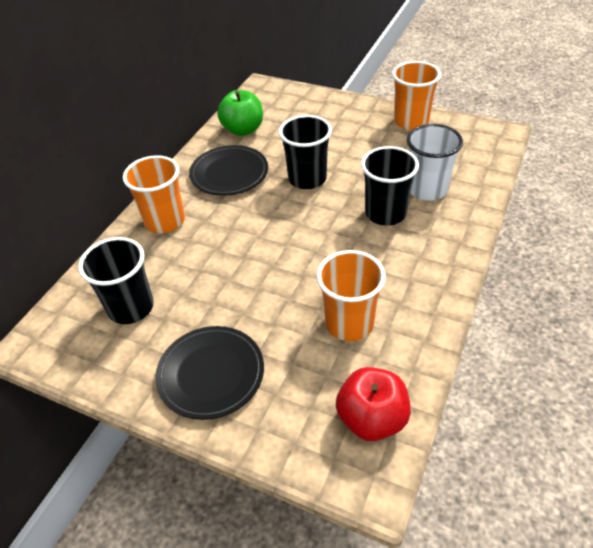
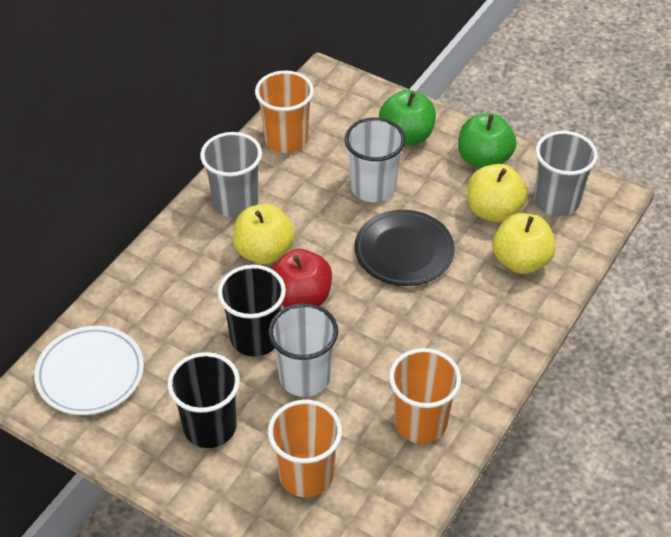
black cup: [78,237,154,324] [279,115,332,189] [361,146,419,225] = 3 -> [167,352,240,448] [218,265,286,357] = 2
black plate: [155,326,264,420] [189,145,268,196] = 2 -> [355,210,455,286] = 1
green apple: [217,90,263,136] = 1 -> [379,90,436,145] [458,114,517,169] = 2
grey cup: none = 0 -> [200,132,262,217] [534,131,598,216] = 2
white cup: [407,124,463,201] = 1 -> [268,303,338,397] [345,117,406,202] = 2
white plate: none = 0 -> [34,326,144,415] = 1
yellow apple: none = 0 -> [233,204,295,264] [467,164,528,223] [492,213,556,274] = 3

